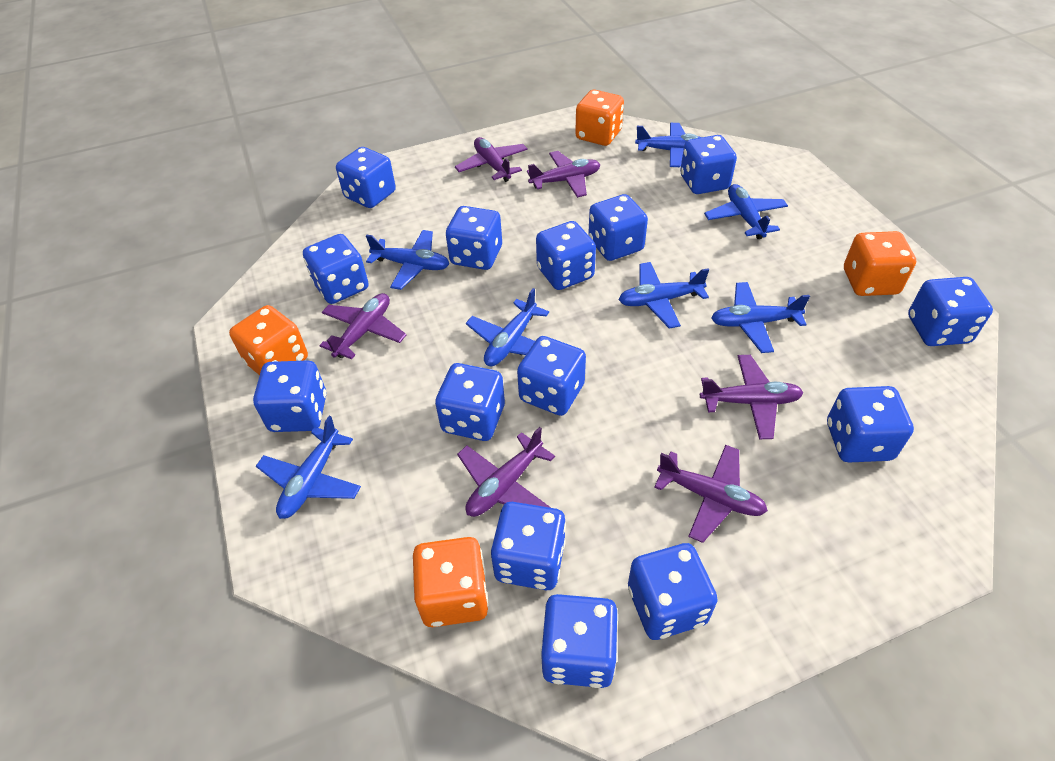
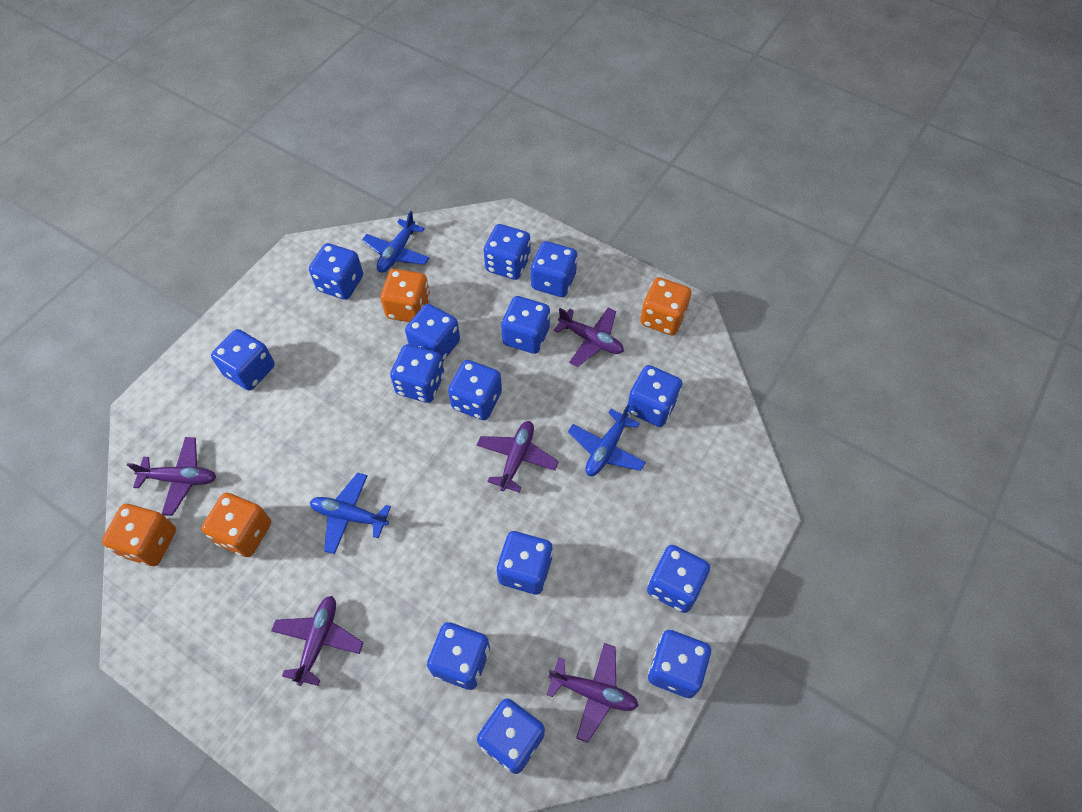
blue plane: [256,416,361,519] [366,230,449,290] [466,288,549,366] [619,262,709,328] [635,123,702,167] [704,184,788,239] [711,282,810,353] = 7 -> [310,473,391,554] [362,211,430,273] [568,405,646,476] = 3
purple plane: [320,293,406,359] [455,137,528,182] [457,427,555,517] [527,151,601,198] [654,445,768,543] [700,355,803,439] = 6 -> [127,437,216,516] [271,596,364,686] [477,421,559,492] [547,643,639,743] [554,308,624,367] = 5

